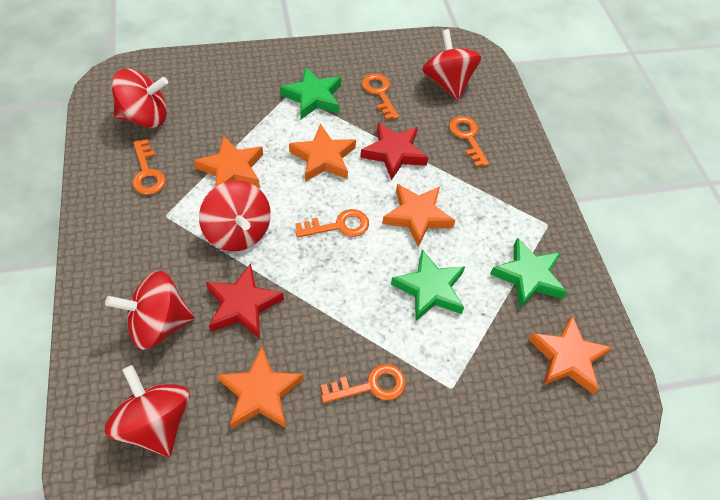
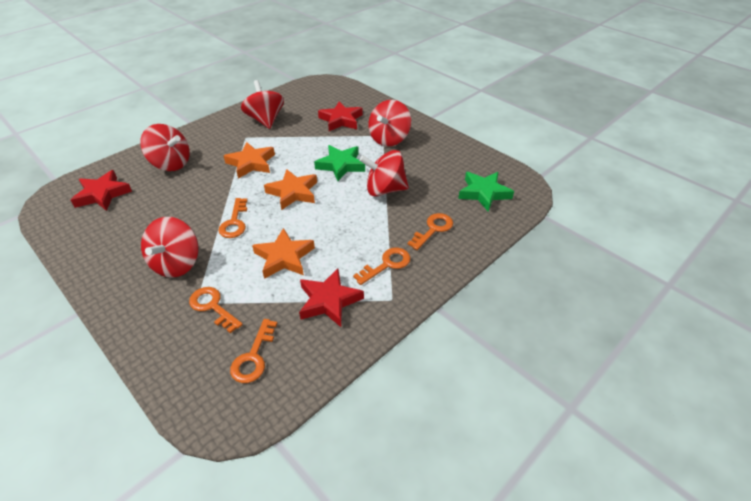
green star: [280,67,341,119] [391,250,465,321] [490,238,567,308] = 3 -> [314,145,365,181] [458,172,514,211] = 2
orange star: [194,136,263,188] [218,347,303,429] [289,124,356,182] [382,184,455,247] [529,315,613,394] = 5 -> [224,142,275,179] [252,228,315,279] [264,169,317,210] = 3
red star: [206,264,284,339] [360,122,428,180] = 2 -> [71,170,132,211] [299,269,364,327] [318,101,363,131] = 3

